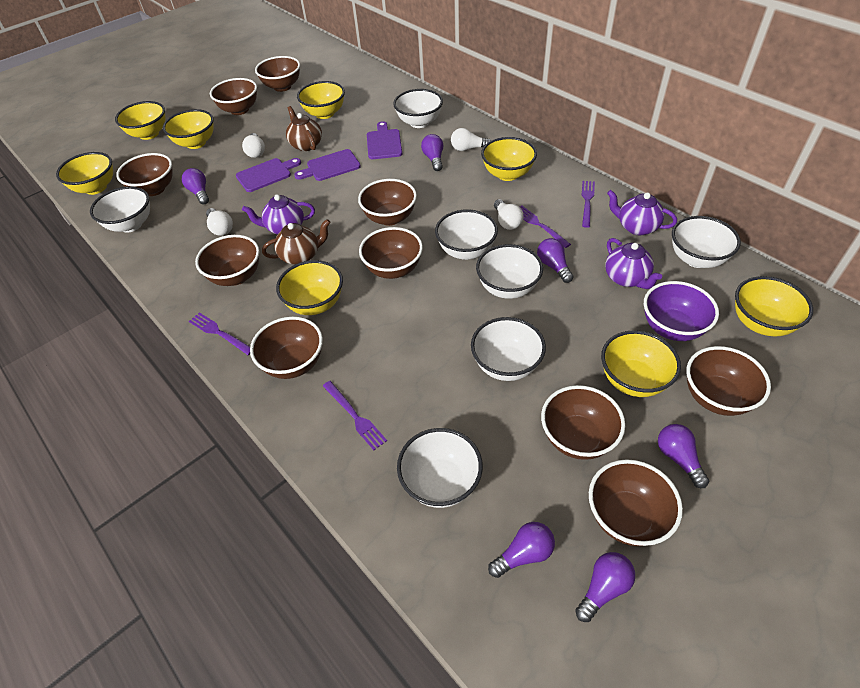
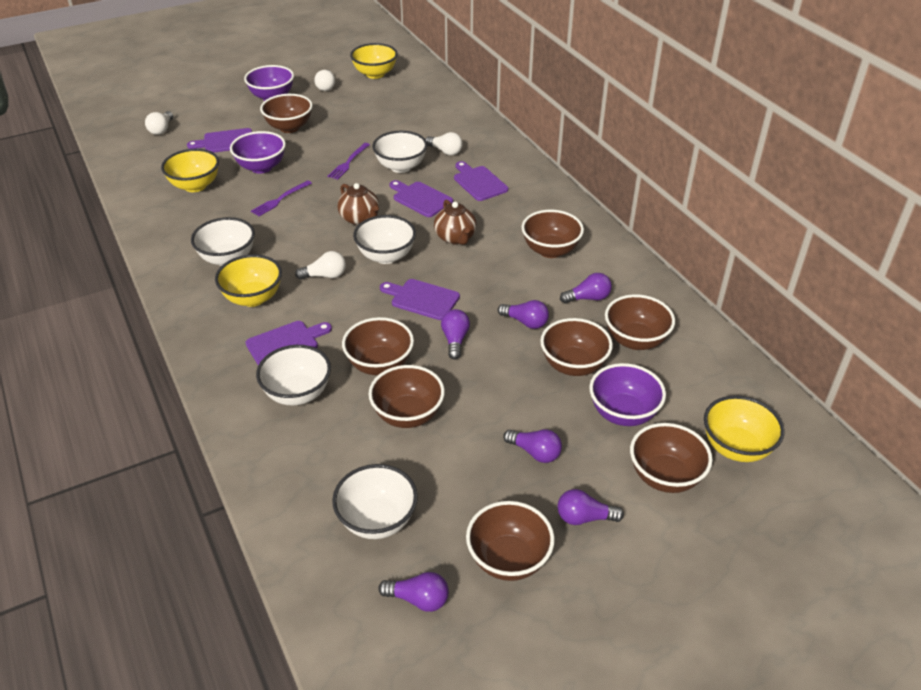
brown bowl: [116,153,173,196] [195,235,260,286] [210,78,257,115] [250,317,323,379] [255,56,300,92] [358,179,417,226] [359,227,423,279] [541,385,625,460] [589,459,683,546] [686,346,771,416] = 10 -> [260,94,313,133] [342,317,414,375] [368,365,445,428] [466,501,555,581] [522,210,584,258] [540,318,613,376] [605,294,675,350] [630,423,713,493] = 8
purple bowl: [644,281,719,341] = 1 -> [230,131,286,174] [244,65,294,101] [589,363,666,426] = 3
purple cutting board: [236,158,301,192] [294,149,361,181] [367,121,402,159] = 3 -> [187,128,252,153] [245,321,332,365] [380,279,460,320] [389,180,453,217] [454,161,508,201] = 5
purple fork: [189,312,250,355] [323,381,387,450] [520,206,571,248] [582,181,595,228] = 4 -> [251,180,312,216] [328,143,370,180] = 2
purple teapot: [242,194,315,234] [605,238,662,289] [607,190,677,235] = 3 -> none = 0
white bowl: [90,186,150,232] [393,89,443,128] [397,428,483,508] [435,209,498,260] [471,317,546,381] [476,244,543,299] [672,216,741,268] = 7 -> [191,217,255,266] [256,345,331,405] [332,464,418,539] [353,215,416,264] [372,131,428,173] = 5
yellow bowl: [56,152,113,195] [115,101,166,140] [163,109,214,149] [276,260,343,315] [297,81,345,119] [481,137,537,181] [601,330,681,397] [735,276,813,336] = 8 -> [161,149,219,192] [215,254,282,307] [350,43,398,79] [704,395,785,462] = 4

